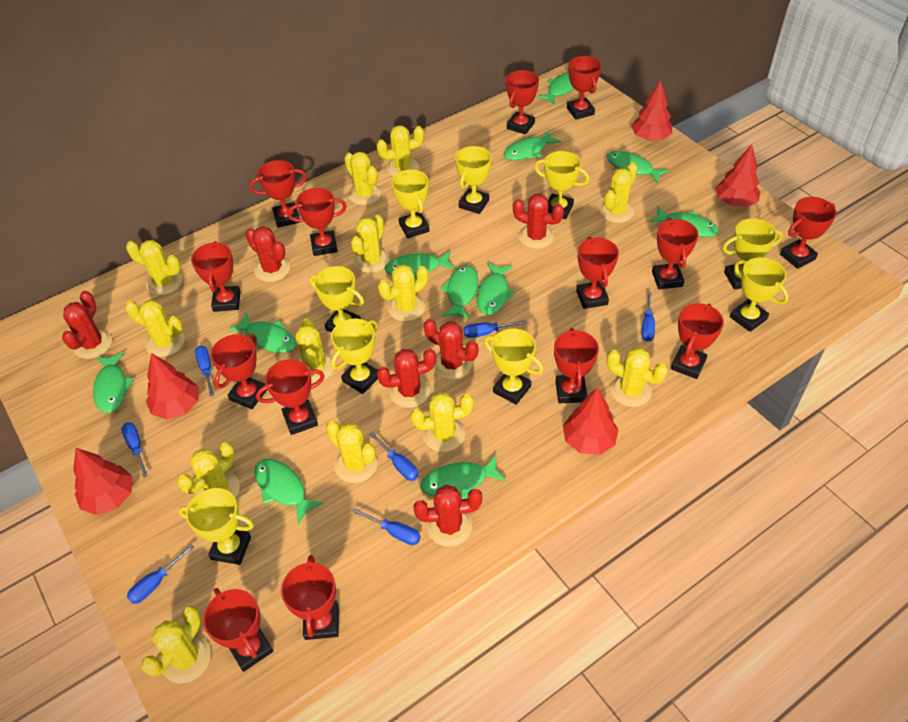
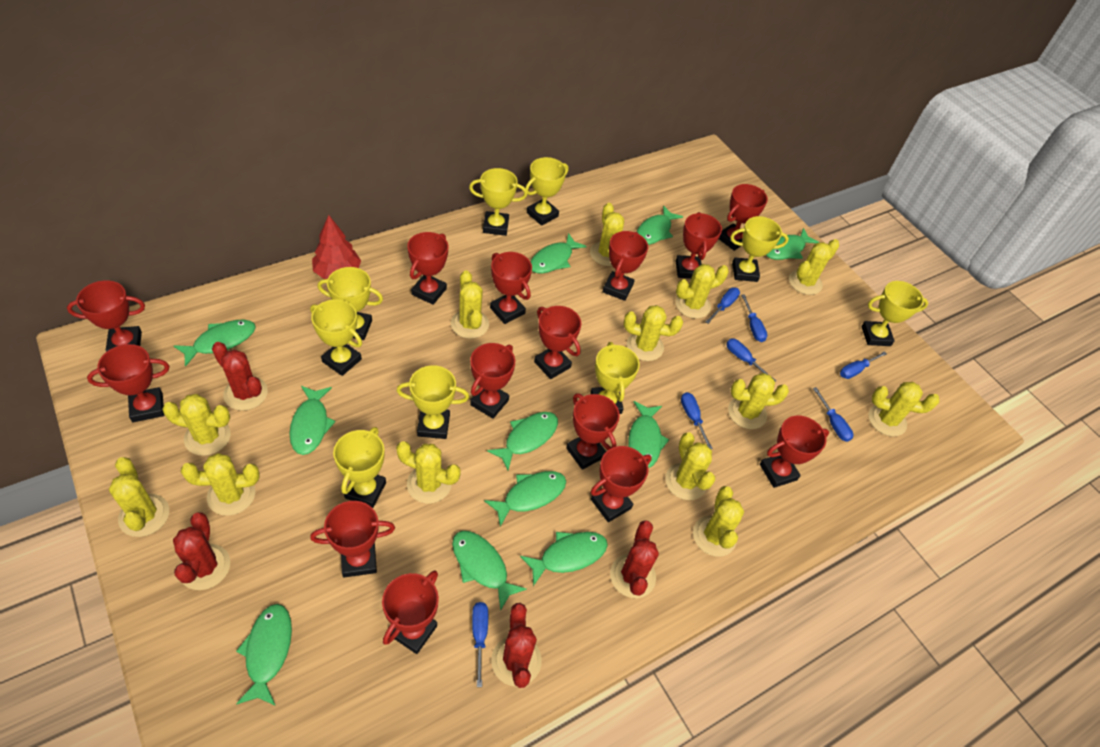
red cactus: [62,291,112,359] [245,226,290,282] [377,349,436,408] [413,485,482,547] [424,319,478,380] [513,194,564,249] = 6 -> [173,512,230,590] [212,342,268,411] [491,603,542,688] [610,520,659,598] = 4
red tree: [73,448,133,515] [146,353,199,419] [563,387,618,455] [631,80,672,141] [715,144,761,207] = 5 -> [312,215,361,279] = 1

